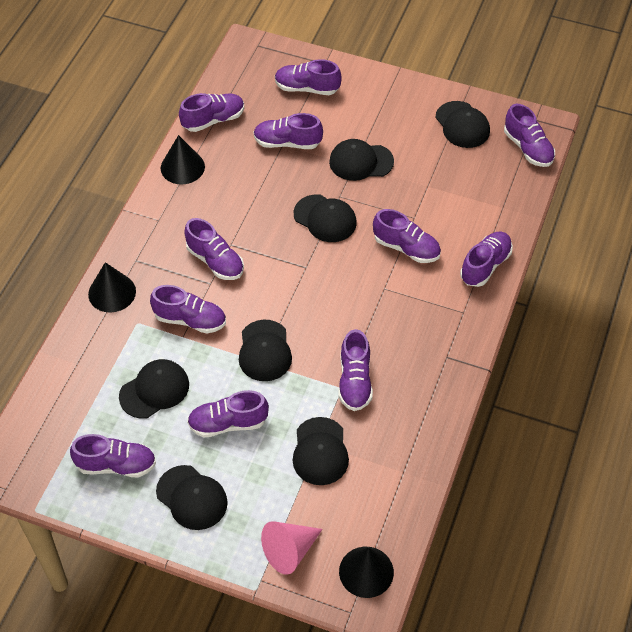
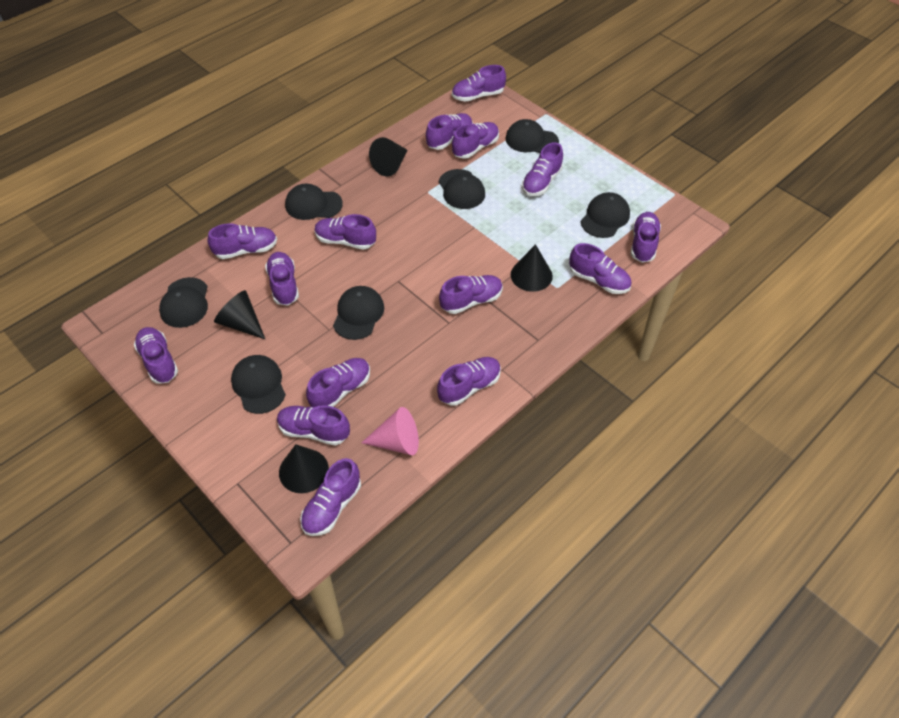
black cone: [88,262,136,312] [161,135,205,184] [339,547,394,598] = 3 -> [214,290,265,339] [279,444,329,493] [369,137,407,176] [511,244,553,292] = 4
purple shoe: [70,434,156,477] [150,285,226,333] [179,93,244,132] [184,218,244,280] [187,390,269,438] [253,113,323,149] [275,59,342,95] [338,329,373,411] [373,209,441,263] [460,232,513,287] [504,104,555,167] = 11 -> [134,327,178,384] [207,223,277,259] [265,252,299,306] [277,405,350,446] [300,458,361,536] [306,358,370,407] [315,214,376,249] [426,113,473,150] [437,357,501,406] [439,275,503,314] [452,65,506,102] [452,122,499,159] [522,142,563,196] [569,243,632,294] [631,212,661,263] = 15

